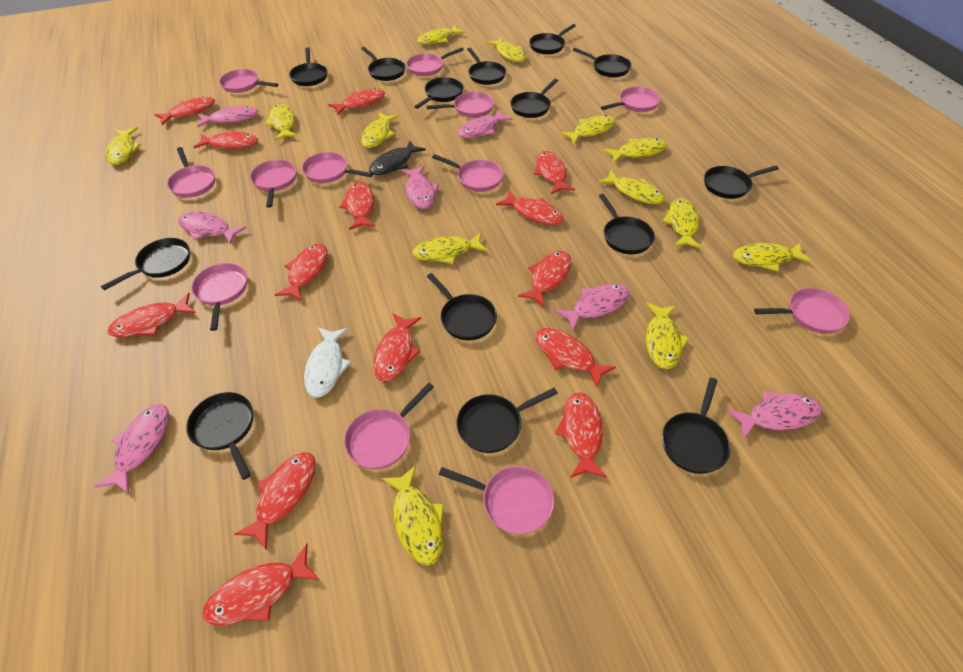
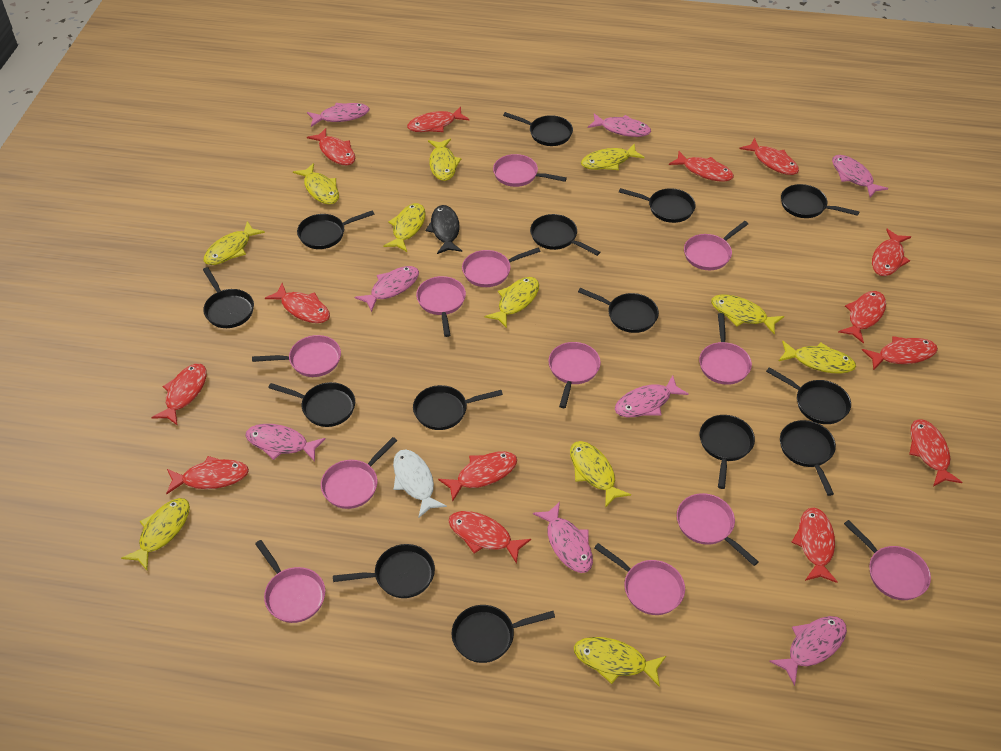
pink fish: [94,404,169,493] [178,212,247,245] [197,106,258,127] [401,166,439,209] [458,110,513,138] [555,284,629,331] [727,391,822,439] = 7 -> [245,424,326,462] [307,103,370,127] [355,266,419,312] [533,502,593,573] [588,113,651,137] [615,375,689,417] [769,616,847,686] [832,155,888,197] = 8
yellow fish: [106,127,141,165] [264,104,298,141] [361,112,399,148] [381,465,444,565] [412,232,488,264] [417,25,465,44] [486,37,526,62] [560,115,616,145] [598,170,665,204] [604,138,667,163] [646,303,689,369] [662,198,702,249] [733,243,812,272] = 13 -> [121,498,190,570] [204,221,265,265] [293,163,339,205] [383,203,426,252] [428,138,462,181] [484,277,539,328] [570,441,631,508] [574,637,666,687] [581,143,645,170] [711,294,784,335] [779,340,856,374] = 11

